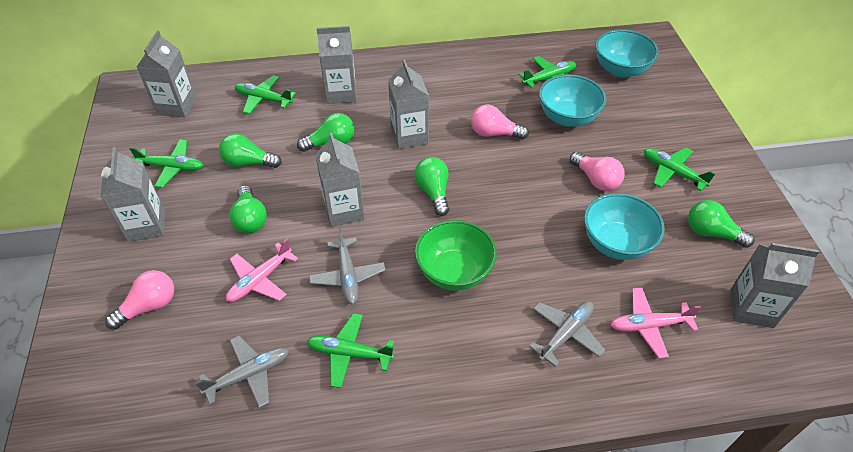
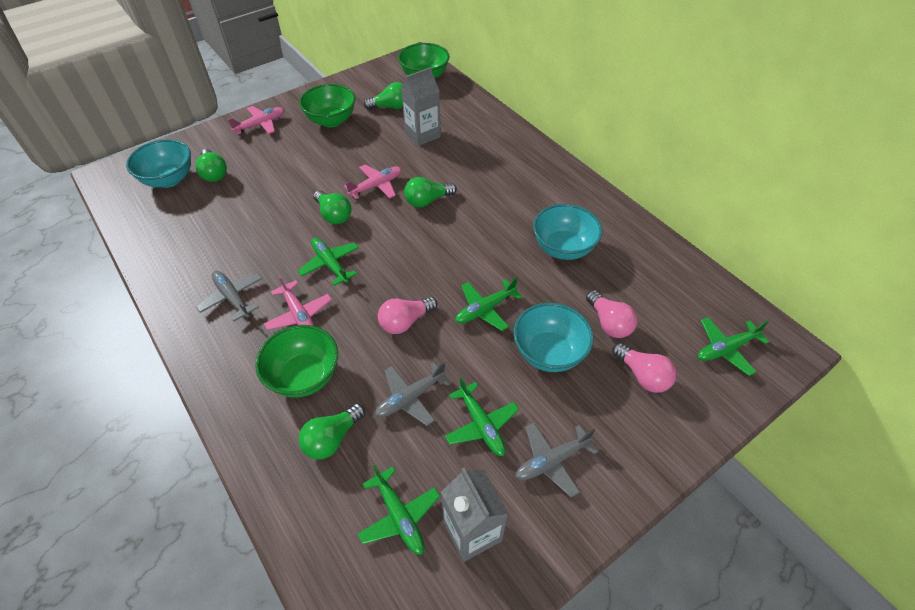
green bowl: [415,220,497,291] = 1 -> [255,325,338,397] [299,84,356,127] [398,43,450,79] = 3
grey carton: [100,147,165,242] [137,30,196,117] [315,133,365,227] [317,26,357,104] [388,59,429,149] [730,243,819,328] = 6 -> [401,67,441,146] [441,468,508,562] = 2
pink plane: [226,239,298,302] [611,288,701,358] = 2 -> [228,106,284,134] [264,275,332,330] [344,165,402,199] = 3

